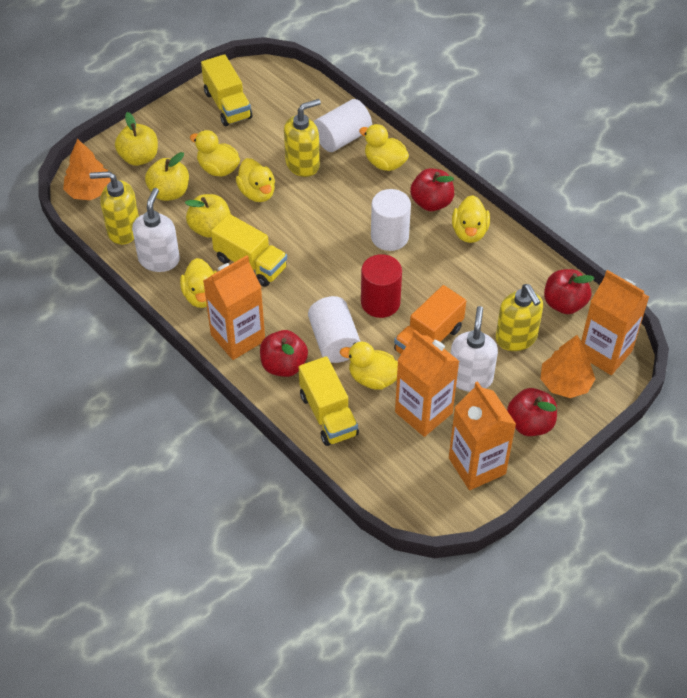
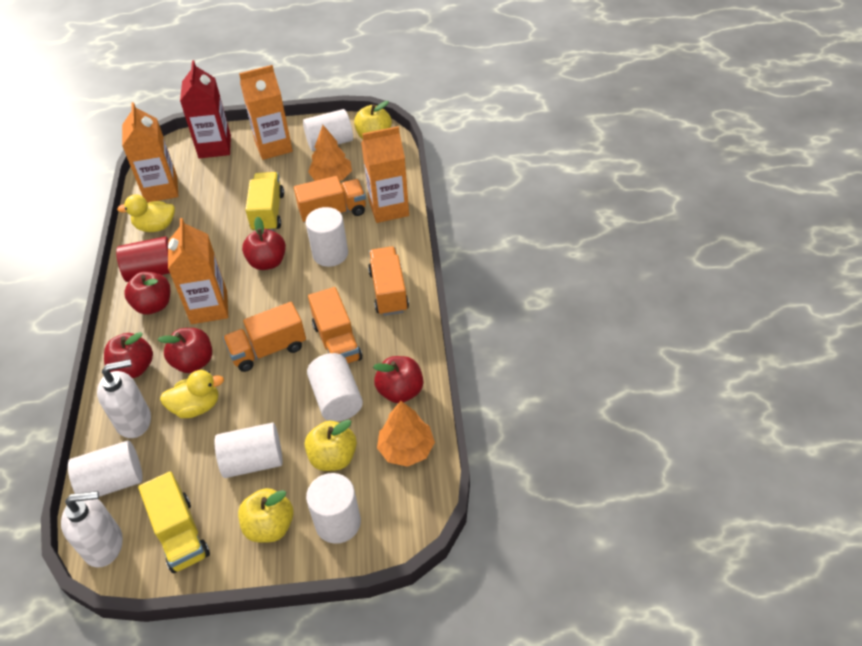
orange truck: [394,285,466,354] = 1 -> [223,302,306,372] [294,176,366,223] [308,287,362,364] [368,246,409,316] = 4
red apple: [260,330,308,377] [410,168,454,211] [507,388,557,436] [544,269,595,314] = 4 -> [104,332,153,378] [124,271,170,314] [157,328,212,373] [242,216,286,270] [373,356,423,403] = 5
red carton: none = 0 -> [180,60,231,158] = 1
white cylinder: [308,296,361,363] [314,99,372,152] [371,189,411,251] = 3 -> [68,441,143,497] [214,423,283,478] [303,109,353,151] [305,207,348,267] [306,473,361,544] [307,353,363,422] = 6
yellow duck: [180,258,217,308] [190,130,240,177] [236,158,275,202] [340,342,398,390] [359,124,409,171] [452,195,490,243] = 6 -> [117,194,175,232] [160,370,224,418] = 2
yellow soap dispenser: [89,171,139,245] [284,99,321,177] [495,284,543,351] = 3 -> none = 0
yellow truck: [201,54,252,126] [211,214,287,287] [299,356,359,446] = 3 -> [138,471,210,573] [245,172,284,231] = 2

